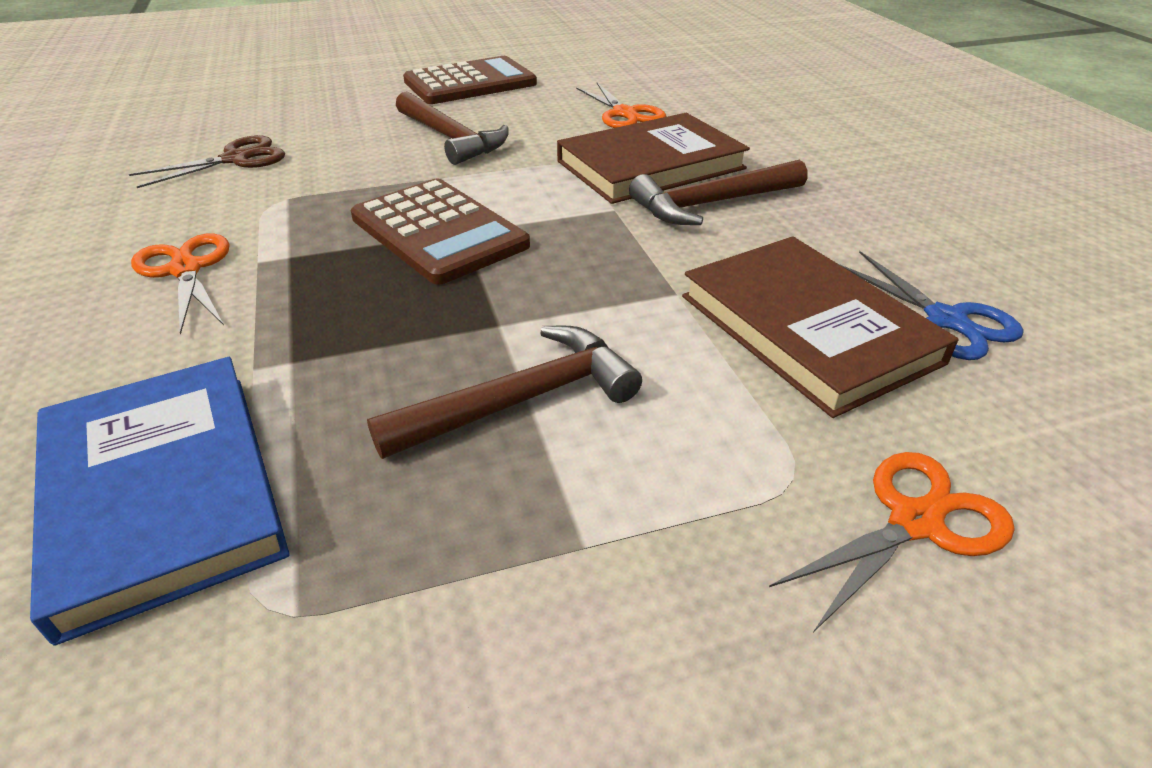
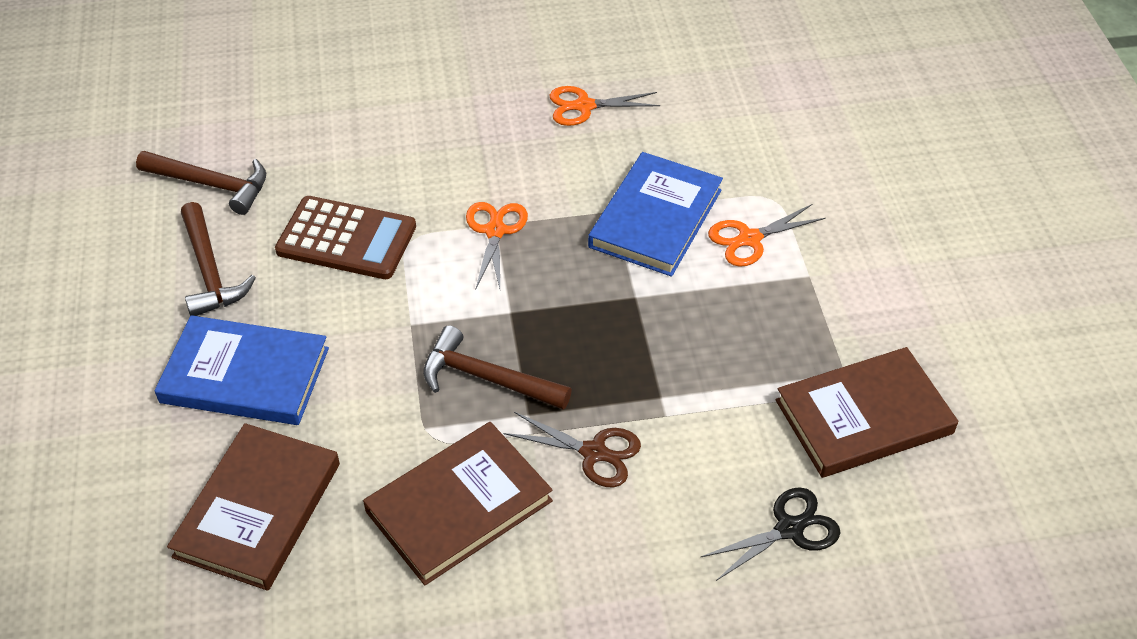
black scissors: none = 0 -> [700,487,841,581] = 1
blue book: [30,357,290,646] = 1 -> [155,315,329,425] [588,152,723,277] = 2
blue scissors: [837,251,1023,360] = 1 -> none = 0
brown book: [557,113,750,204] [682,236,959,418] = 2 -> [167,423,340,591] [363,422,553,585] [776,347,958,478] = 3
brown calculator: [351,178,530,285] [403,56,537,104] = 2 -> [275,196,416,279] = 1

